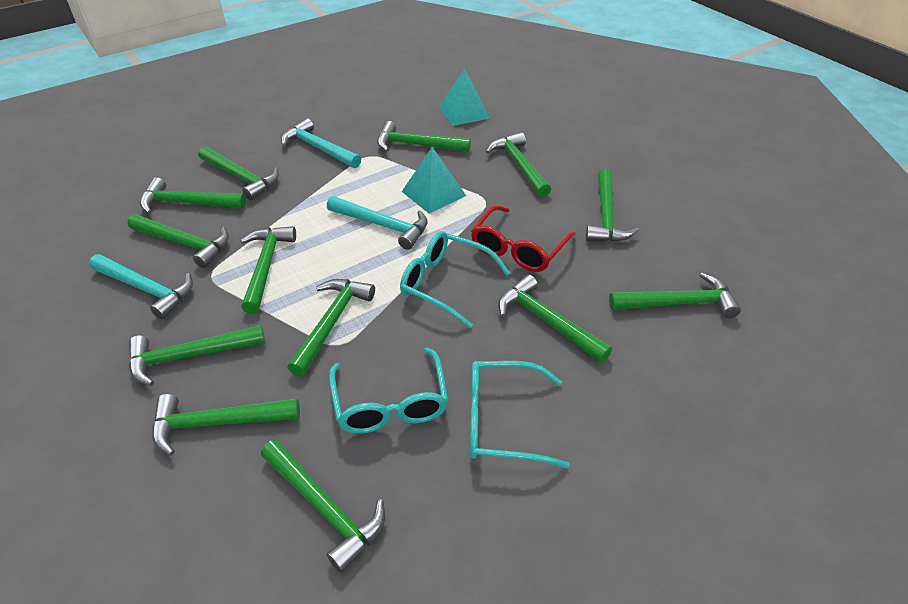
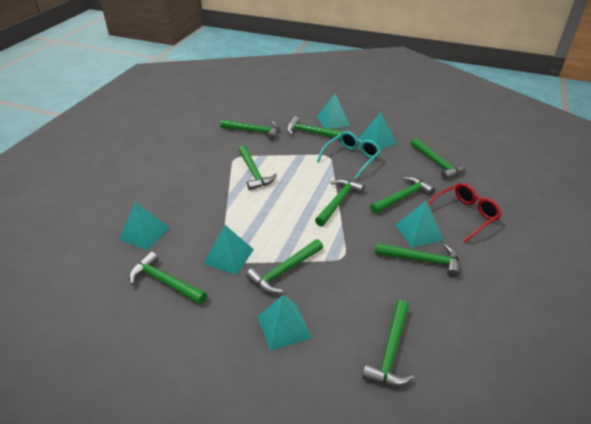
green hammer: [127,214,229,268] [129,325,265,386] [140,177,246,214] [152,394,300,456] [198,146,279,200] [241,226,296,314] [261,440,385,573] [287,279,375,377] [377,121,471,152] [486,132,551,197] [498,274,612,363] [586,169,639,242] [609,272,741,318] = 13 -> [129,252,207,305] [221,120,279,140] [238,145,277,190] [246,239,323,294] [287,117,344,139] [315,179,365,226] [362,300,414,386] [370,177,435,214] [375,243,460,278] [411,138,465,180] = 10
turquoise glasses: [329,348,448,434] [400,231,510,328] [470,361,570,468] = 3 -> [317,131,381,179] = 1
turquoise hammer: [89,254,193,319] [281,118,361,168] [327,196,428,250] = 3 -> none = 0
turquoise pyramid: [402,147,466,214] [439,68,490,126] = 2 -> [119,202,169,250] [204,225,254,275] [257,295,312,351] [317,94,350,129] [358,113,397,150] [395,200,444,248] = 6

